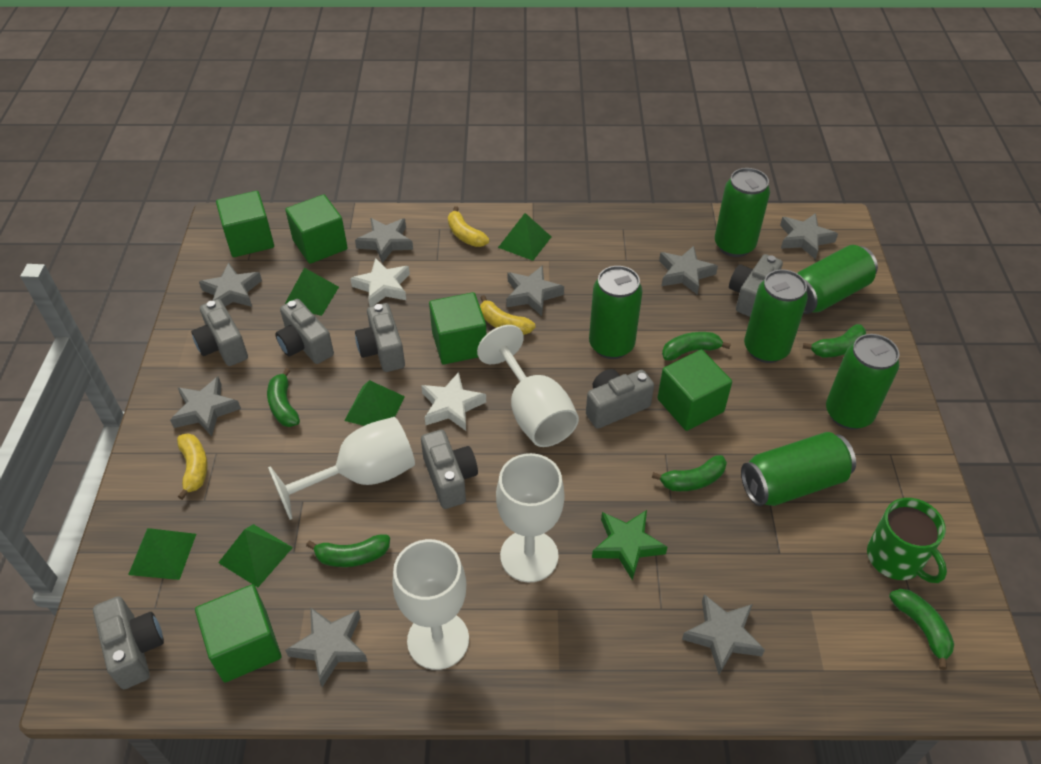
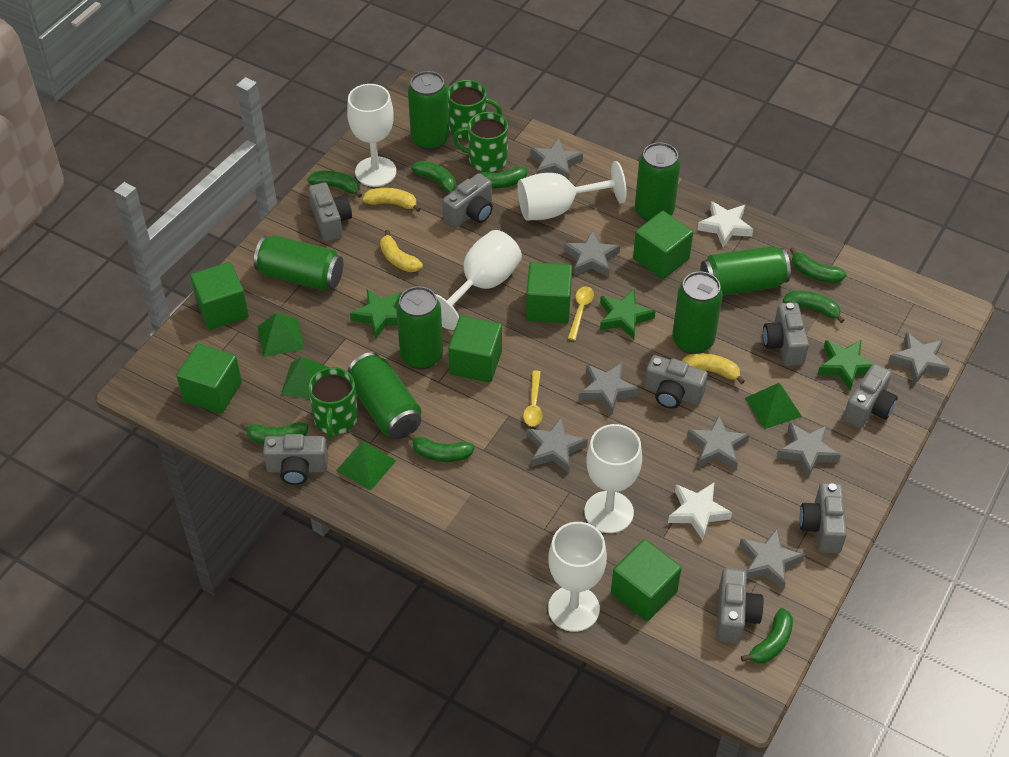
green banana: [267,368,300,427] [306,535,390,567] [652,455,727,491] [662,332,731,361] [803,324,866,357] [889,589,954,670] = 6 -> [240,422,309,444] [307,170,362,198] [407,433,475,462] [411,161,456,194] [468,166,527,188] [741,608,793,663] [783,291,845,323] [790,247,846,283] = 8
green can: [589,266,643,359] [715,168,770,257] [741,432,856,506] [744,269,808,363] [797,245,878,314] [826,334,899,430] = 6 -> [254,236,343,291] [348,352,421,439] [396,286,443,369] [408,71,449,150] [635,142,680,222] [672,272,723,354] [700,246,791,296] = 7
green cube: [195,584,281,682] [216,191,274,257] [285,194,348,264] [429,292,486,365] [657,350,732,431] = 5 -> [176,344,242,414] [190,262,249,330] [448,316,502,383] [526,262,572,323] [611,539,682,621] [633,211,693,279] = 6
green mug: [867,498,947,583] = 1 -> [308,367,358,438] [448,80,502,139] [453,112,508,172] = 3
green pyramid: [128,528,196,580] [218,524,293,587] [284,268,339,316] [344,380,405,426] [498,213,551,261] = 5 -> [258,313,304,357] [281,357,328,399] [336,441,397,490] [745,383,802,429] = 4
green star: [592,510,667,580] = 1 -> [350,289,402,338] [600,289,655,340] [818,339,875,390] = 3
grey camera: [93,596,164,689] [191,299,248,366] [275,299,334,364] [355,303,405,372] [421,430,478,509] [586,369,654,429] [729,254,783,317] = 7 -> [263,434,328,485] [308,182,352,242] [442,173,493,228] [645,355,708,409] [717,568,764,643] [763,302,809,366] [799,482,847,553] [843,364,898,428] = 8
white goblet: [268,417,415,520] [392,539,469,670] [477,325,579,447] [496,453,565,582] = 4 -> [347,84,396,187] [436,230,522,330] [517,161,627,221] [548,522,607,632] [584,424,642,533] = 5
yellow spoon: none = 0 -> [523,370,543,426] [568,286,594,340] = 2

